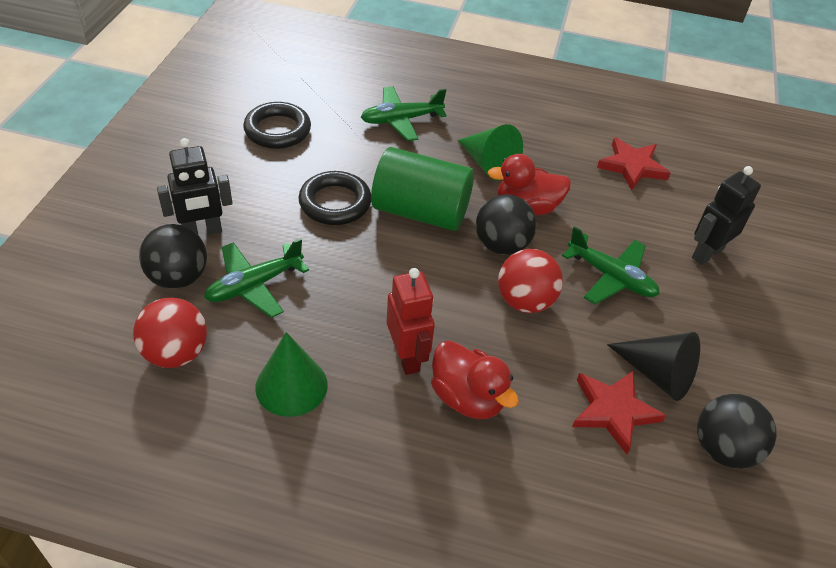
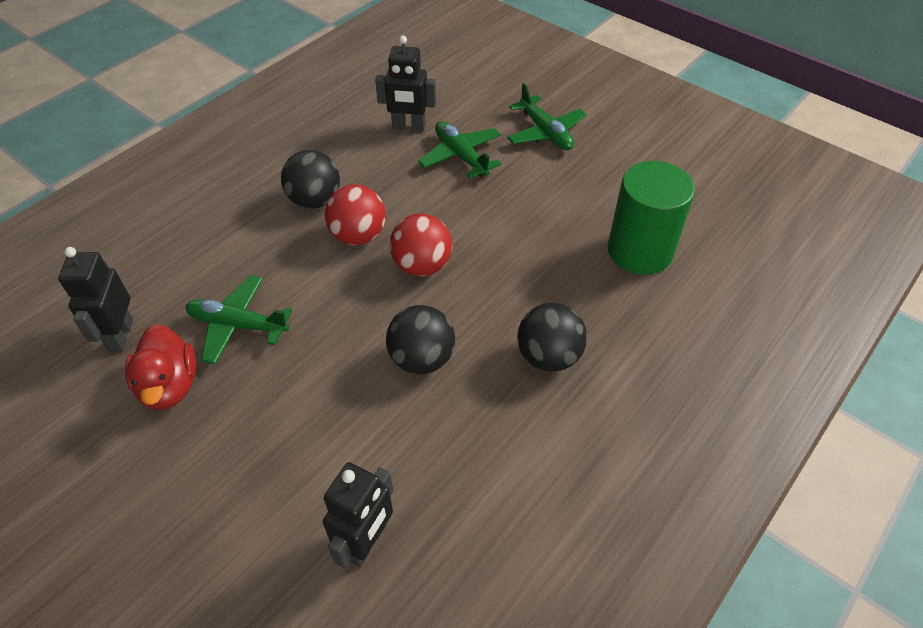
black cone: [607,332,700,401] = 1 -> none = 0
black ring: [243,102,311,149] [298,171,371,225] = 2 -> none = 0
black robot: [157,138,233,235] [692,166,761,265] = 2 -> [58,247,133,352] [323,462,393,568] [375,36,436,132] = 3
green cone: [255,332,328,417] [457,124,523,181] = 2 -> none = 0
red duck: [431,341,519,419] [488,154,571,215] = 2 -> [125,324,196,410] = 1
red robot: [387,268,435,375] = 1 -> none = 0
red star: [572,370,666,454] [597,137,671,191] = 2 -> none = 0

